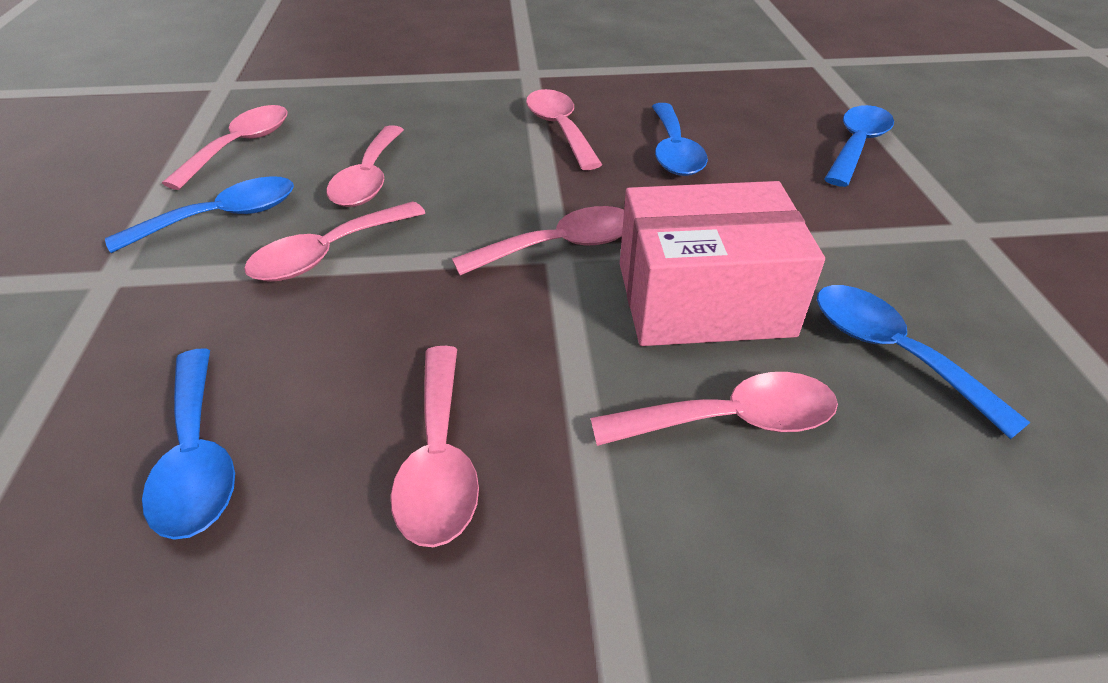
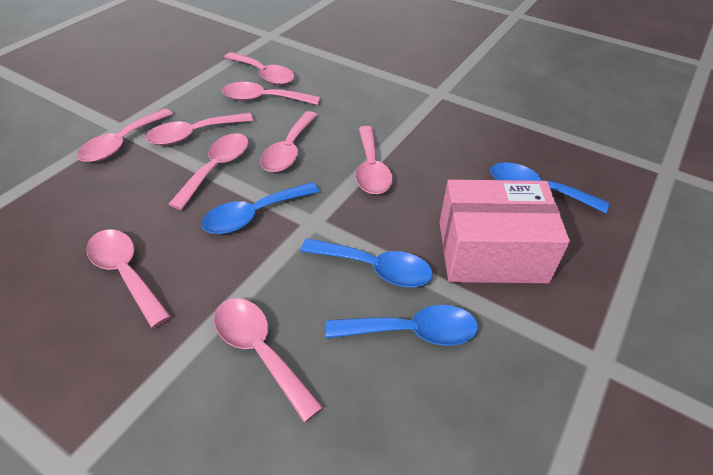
blue spoon: [105,176,294,253] [142,348,235,540] [652,103,708,176] [817,285,1031,439] [825,105,894,187] = 5 -> [201,182,320,234] [300,238,433,287] [326,305,478,346] [490,162,609,214] = 4
pink spoon: [162,105,288,190] [244,201,425,282] [327,125,404,207] [391,346,479,547] [452,206,624,276] [526,89,602,170] [590,372,838,446] = 7 -> [77,108,173,162] [86,229,171,328] [146,113,254,145] [168,133,249,210] [214,298,323,422] [222,82,320,105] [224,52,295,85] [260,111,318,172] [356,126,393,195] = 9

